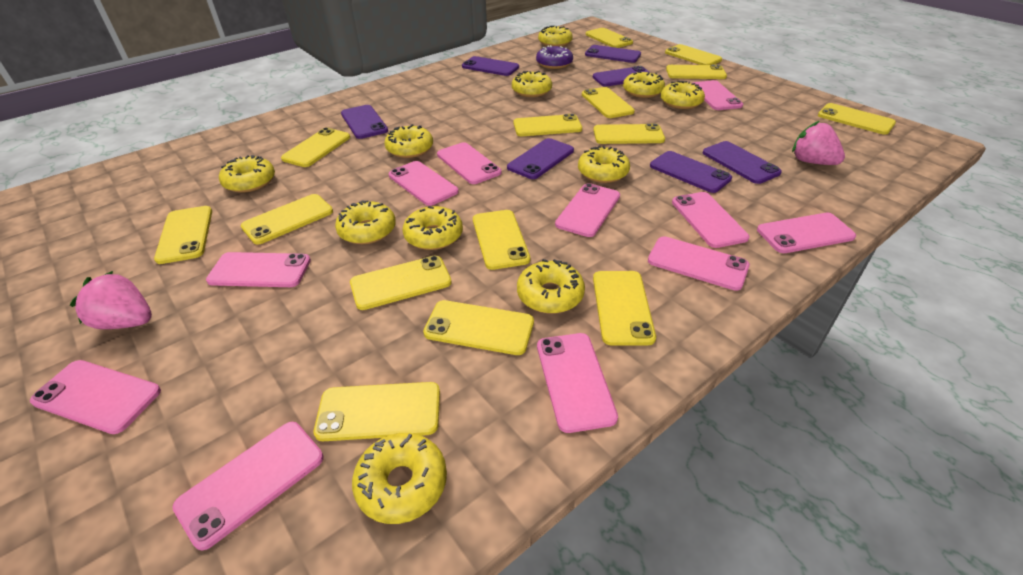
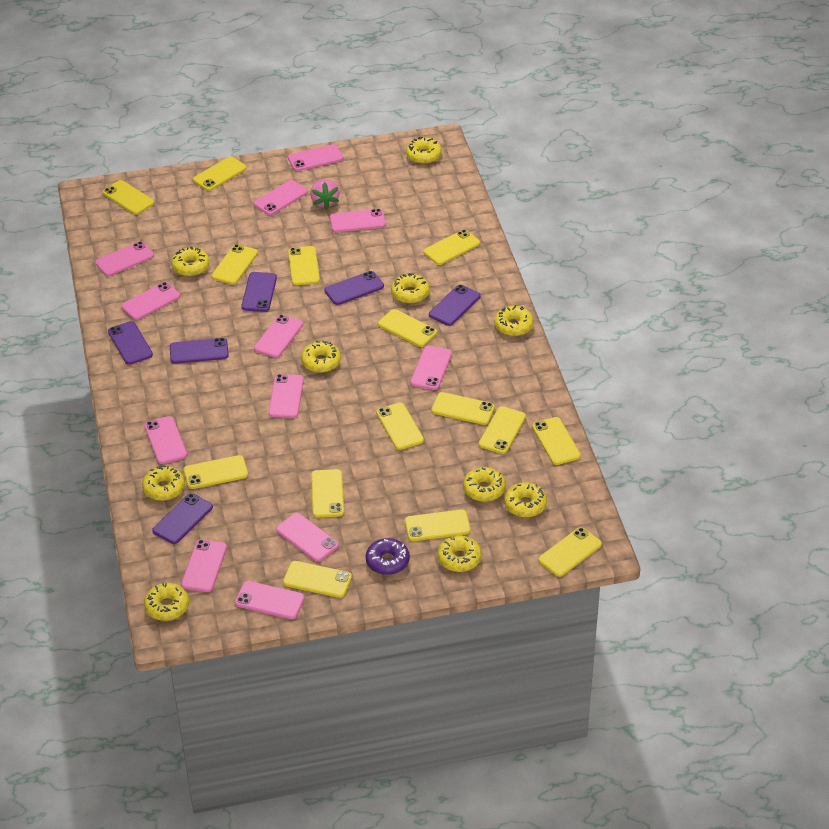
pink phone: [30,360,161,434] [172,422,323,551] [206,252,311,287] [389,161,458,206] [437,142,502,184] [537,333,618,433] [555,183,620,237] [648,236,750,291] [672,192,749,248] [693,80,743,110] [757,213,856,253] = 11 -> [95,241,154,276] [121,282,180,320] [144,416,187,464] [181,539,227,592] [235,581,305,619] [254,180,308,215] [254,315,303,358] [268,374,304,418] [276,513,339,562] [288,144,343,171] [330,209,386,232] [410,346,452,390] = 12
pink strawberry: [70,271,152,329] [792,121,845,165] = 2 -> [310,179,339,209] = 1
purple phone: [341,105,388,139] [462,56,519,76] [507,138,574,179] [585,45,641,63] [593,66,650,87] [650,151,732,193] [703,141,782,184] = 7 -> [108,321,153,365] [152,493,213,544] [170,338,229,364] [241,272,277,312] [325,271,384,305] [429,285,481,326] = 6
yellow donut: [219,155,275,193] [335,200,396,244] [352,433,447,524] [384,124,433,158] [403,206,463,250] [512,71,552,97] [517,259,585,314] [538,26,573,47] [578,146,630,183] [623,71,665,98] [661,81,705,109] = 11 -> [142,465,185,501] [144,582,189,621] [171,247,209,276] [301,341,341,373] [391,273,430,303] [406,137,442,164] [438,535,482,572] [463,467,506,502] [494,305,534,336] [504,482,547,517] = 10

